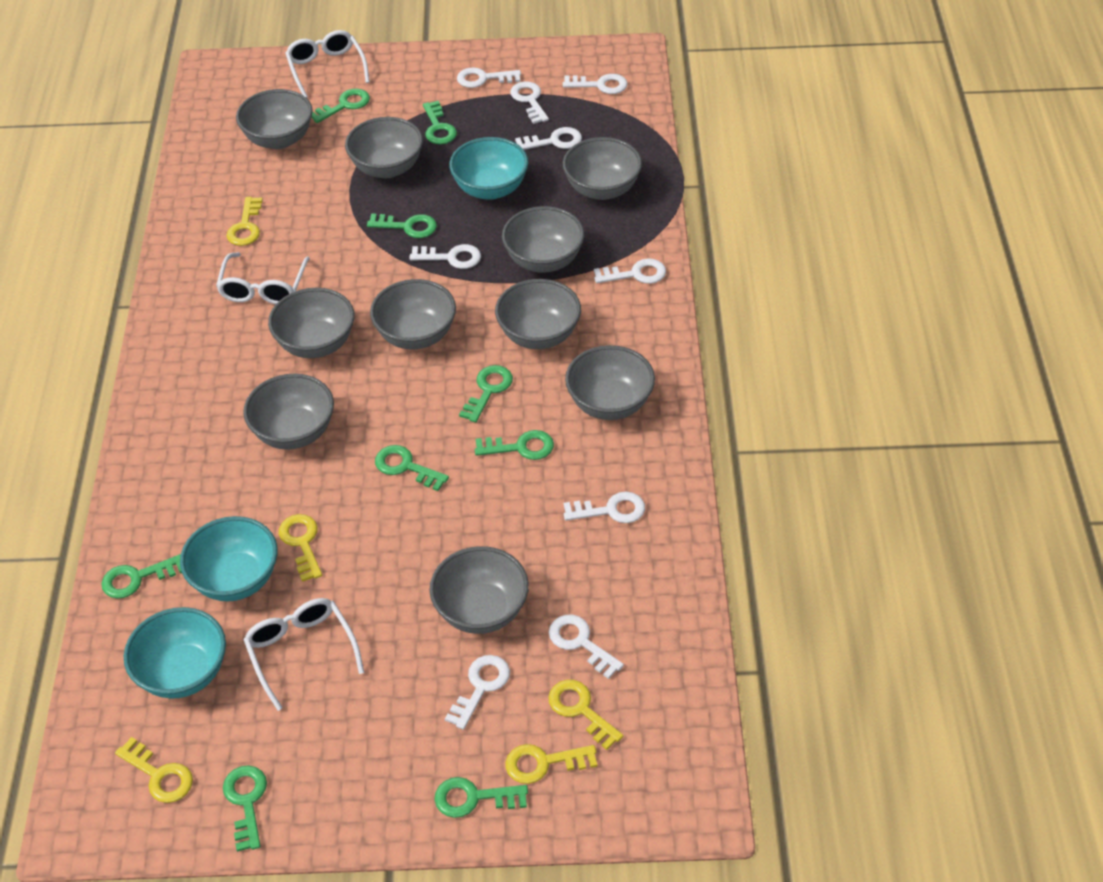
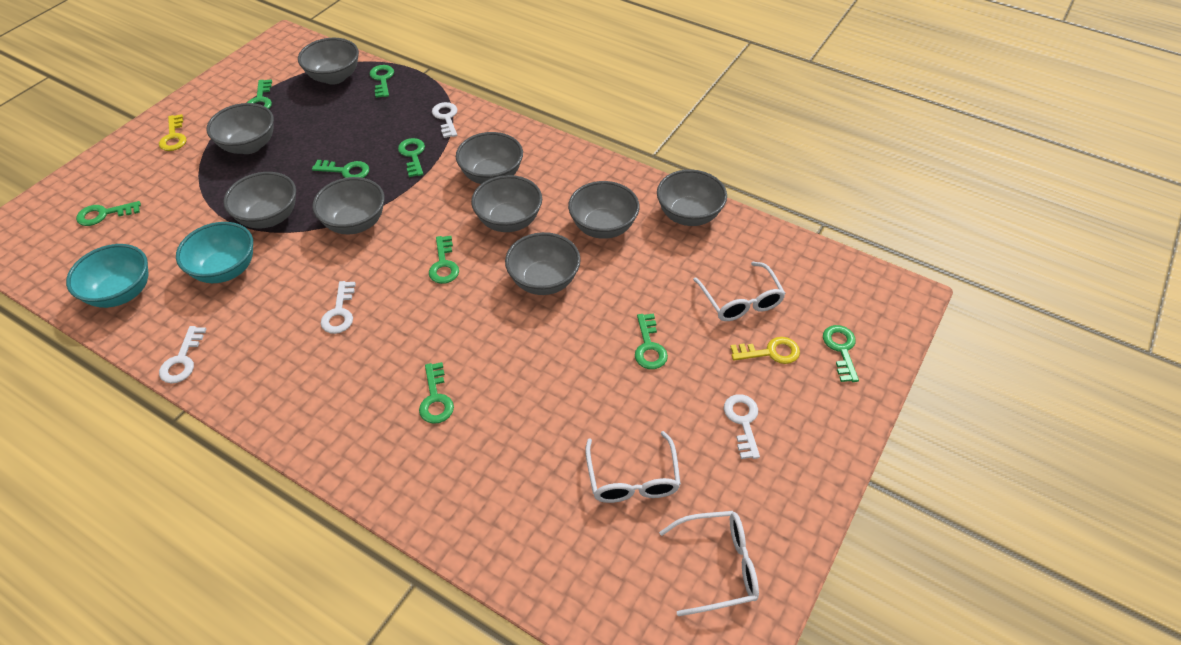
grey bowl: [236,89,313,149] [243,374,334,450] [268,288,354,358] [345,117,423,178] [370,279,456,349] [429,546,529,634] [495,279,581,349] [502,206,584,273] [563,137,642,200] [565,345,655,420] = 10 -> [207,103,274,154] [223,172,296,228] [298,38,359,85] [312,177,385,234] [456,132,523,184] [471,175,542,232] [505,232,581,295] [568,181,640,239] [657,170,727,226] = 9
turquoise bowl: [124,607,226,699] [180,516,278,601] [449,137,528,200] = 3 -> [66,244,149,308] [176,222,253,283] = 2
white key: [409,244,481,269] [445,655,510,730] [457,67,521,88] [510,82,549,124] [515,127,582,150] [549,615,624,679] [563,74,628,94] [564,492,645,523] [594,258,666,284] = 9 -> [159,326,206,383] [321,281,356,334] [432,102,457,138] [724,394,760,459] = 4
yellow key: [115,737,193,803] [227,197,263,246] [279,514,322,582] [505,744,597,784] [548,680,623,750] = 5 -> [159,114,186,151] [730,337,800,364] = 2

